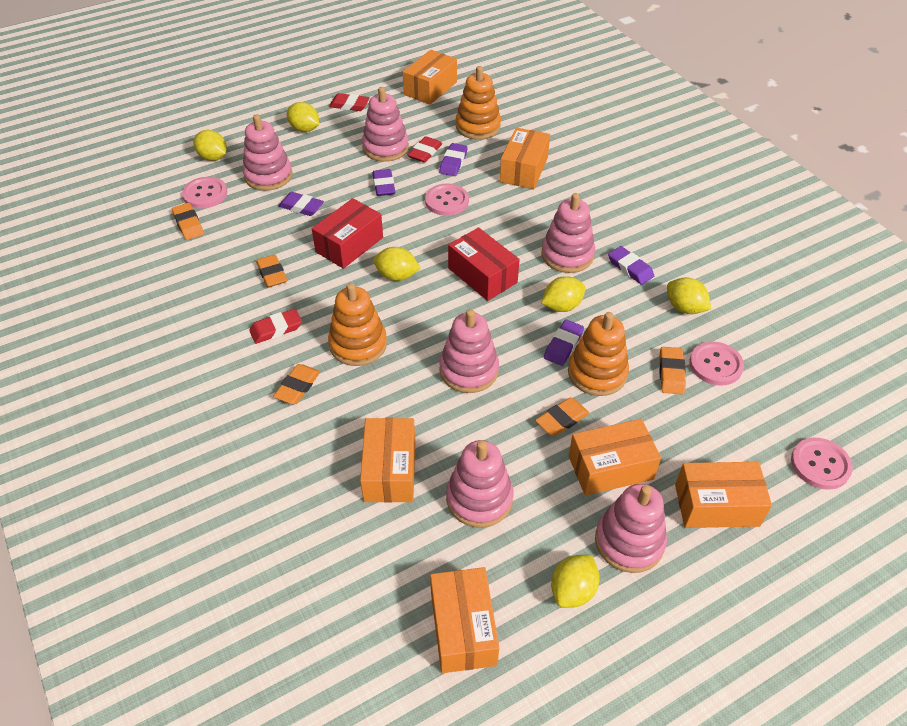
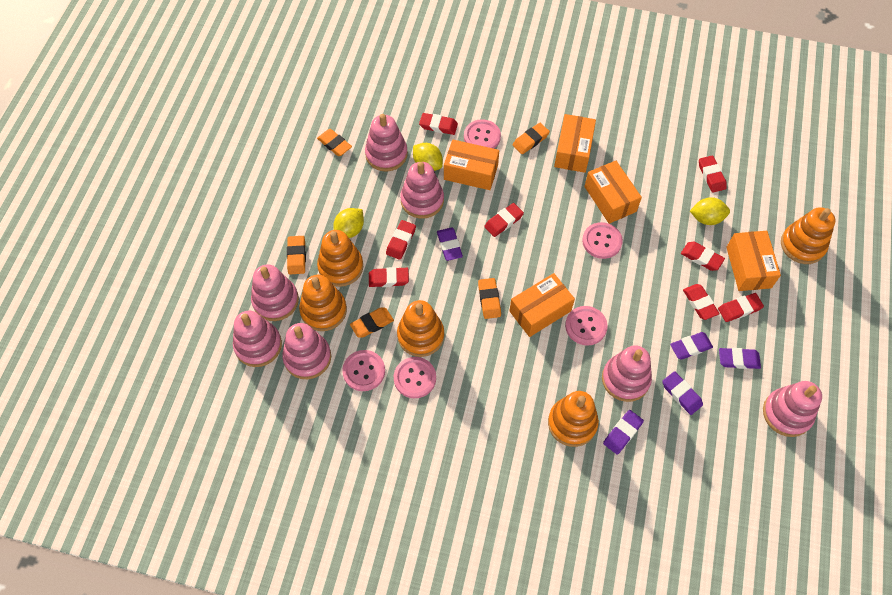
orange box: [360,418,415,503] [403,50,457,105] [430,567,499,673] [500,127,550,189] [569,419,661,496] [675,462,772,528] = 6 -> [444,139,499,190] [509,273,575,337] [554,114,596,173] [584,160,642,224] [726,231,781,291] = 5
orange stacking toy: [328,283,387,366] [456,66,501,140] [568,312,629,396] = 3 -> [299,275,347,331] [317,230,363,287] [397,300,444,357] [548,391,599,447] [781,207,835,264] = 5
pink button: [182,177,227,208] [425,183,469,216] [689,341,744,386] [791,438,853,490] = 4 -> [342,350,385,391] [394,357,436,398] [464,119,501,149] [565,306,608,346] [582,222,623,259] = 5
pink stacking toy: [243,114,293,191] [362,87,409,162] [439,309,499,393] [446,440,513,528] [542,193,595,273] [595,484,667,573] = 6 -> [233,311,282,367] [251,264,299,321] [282,323,331,379] [365,114,408,172] [400,162,444,219] [602,345,652,402] [763,381,822,437] = 7
red box: [312,198,383,269] [448,227,520,301] = 2 -> none = 0
red eraser: [249,309,302,344] [329,93,370,111] [408,136,442,163] = 3 -> [369,267,409,287] [386,220,416,260] [419,113,458,135] [484,203,524,237] [681,242,725,271] [683,284,720,320] [699,156,727,192] [718,293,764,322] = 8
yellow lemon: [193,130,227,161] [287,102,319,132] [373,247,421,281] [541,276,585,312] [551,555,600,608] [667,277,711,314] = 6 -> [333,208,364,238] [413,143,443,171] [690,197,730,225] = 3

